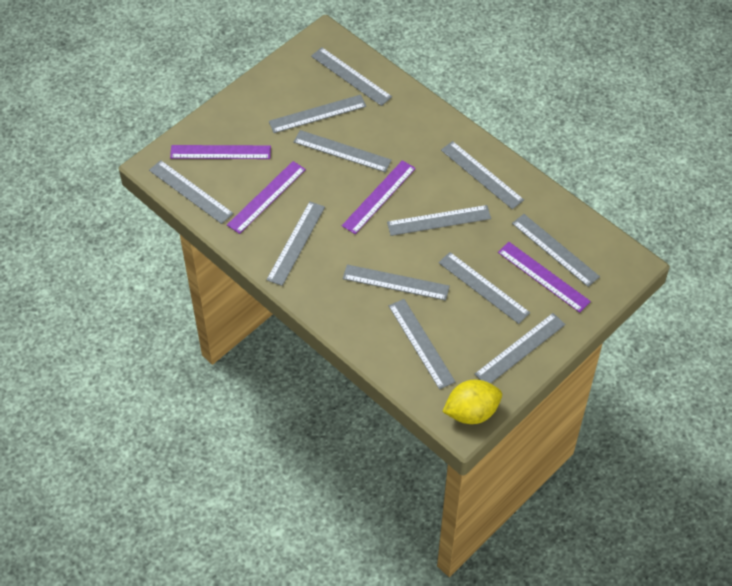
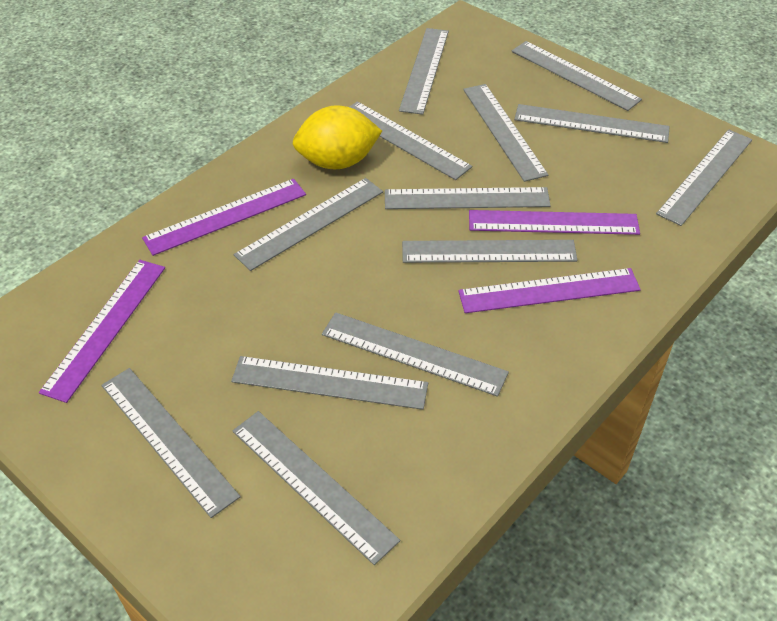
grey ruler: [149,160,233,224] [266,201,325,286] [269,95,366,133] [294,130,392,172] [311,47,392,106] [343,264,450,301] [387,205,491,236] [389,299,455,389] [438,252,530,324] [441,141,524,209] [475,313,566,384] [512,214,600,287] = 12 -> [101,368,240,518] [231,356,428,410] [233,411,400,565] [234,178,383,271] [322,312,509,397] [349,101,472,180] [385,187,551,209] [399,28,449,115] [402,240,578,263] [463,84,548,182] [512,41,642,111] [514,104,670,143] [656,129,752,226] = 13

